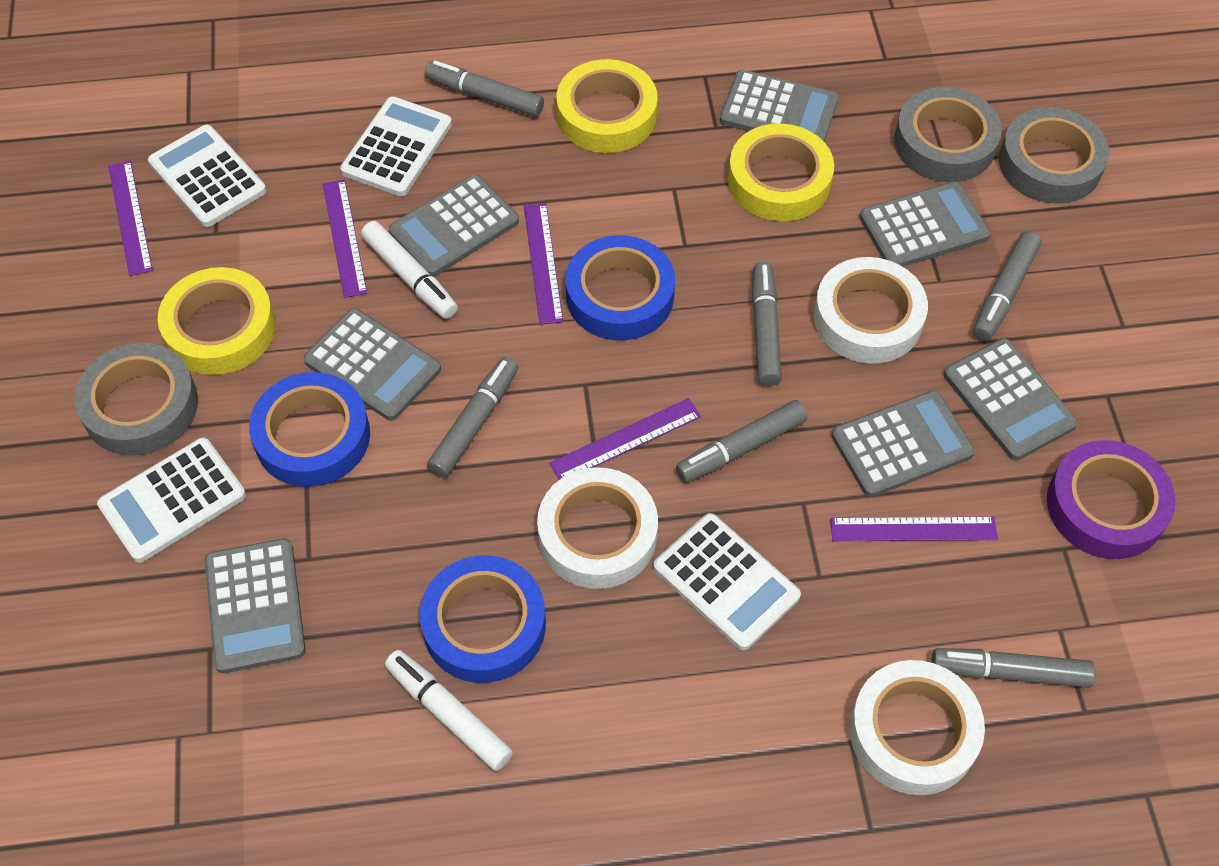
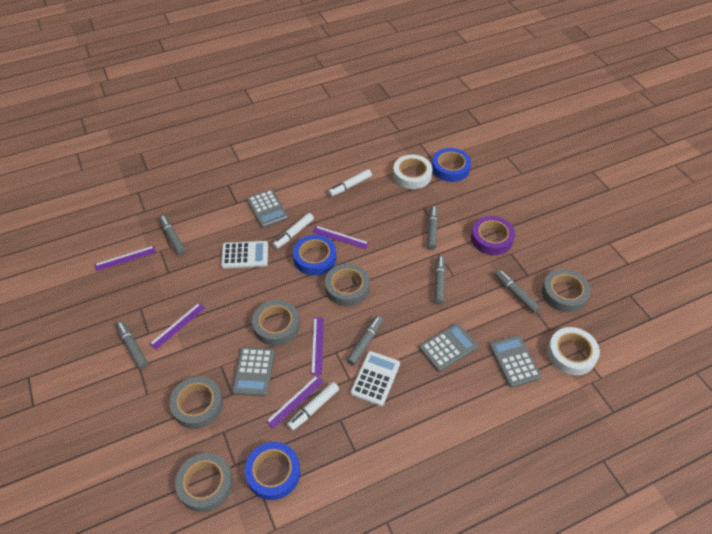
grey calculator: [205,538,306,673] [304,308,441,421] [389,174,519,277] [720,70,839,142] [831,390,975,497] [859,182,990,267] [944,338,1078,460] = 7 -> [232,347,275,396] [247,189,288,228] [419,323,478,372] [489,335,542,388] = 4
grey tape: [74,343,198,456] [894,87,1002,182] [999,107,1109,204] = 3 -> [169,376,223,429] [175,453,233,512] [252,300,300,346] [325,263,370,306] [542,269,591,312] = 5
white calculator: [97,438,246,563] [148,125,266,227] [340,97,452,196] [653,513,801,650] = 4 -> [221,241,268,269] [350,351,400,406] = 2
white marker: [361,221,458,319] [385,650,513,771] = 2 -> [272,213,314,249] [287,382,339,431] [328,169,372,197] = 3
white tape: [537,467,658,589] [814,257,928,364] [850,660,985,795] = 3 -> [393,155,433,189] [547,327,600,375] = 2
yellow tape: [158,267,276,375] [556,59,658,153] [728,123,834,221] = 3 -> none = 0

